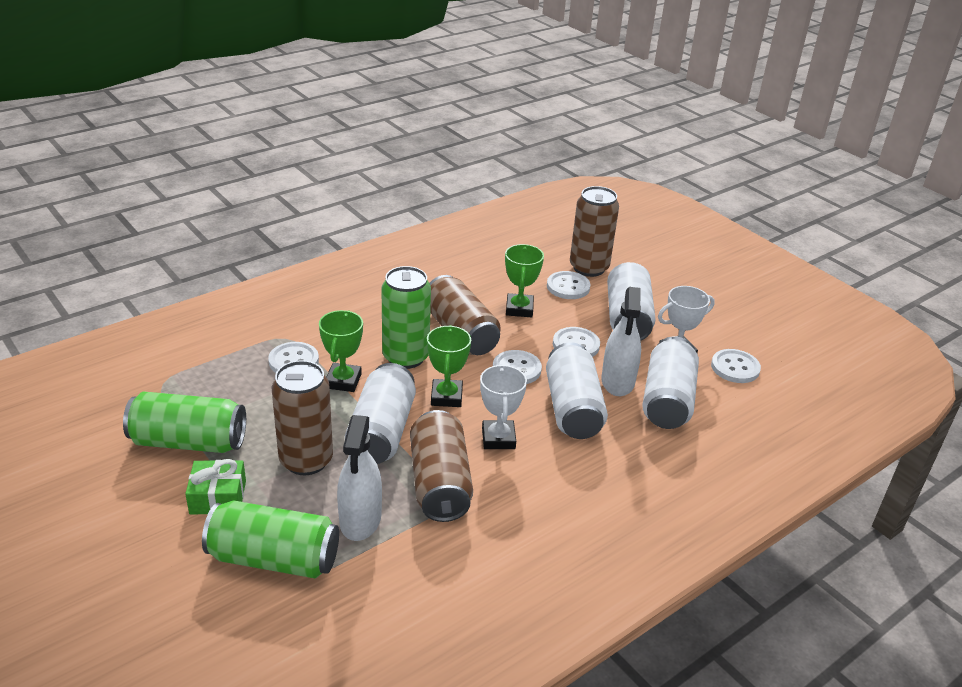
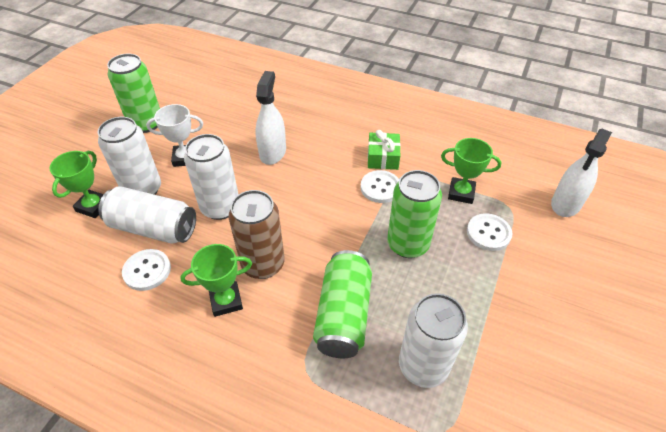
brown can: [272,360,333,475] [410,410,473,522] [429,275,501,355] [570,186,619,277] = 4 -> [228,190,285,279] = 1
white button: [268,342,319,373] [493,350,542,384] [547,271,590,299] [553,327,600,357] [711,349,761,383] = 5 -> [122,249,171,291] [361,170,399,203] [467,213,512,251] = 3
white trophy: [480,364,527,449] [658,286,715,353] = 2 -> [146,104,203,167] = 1

